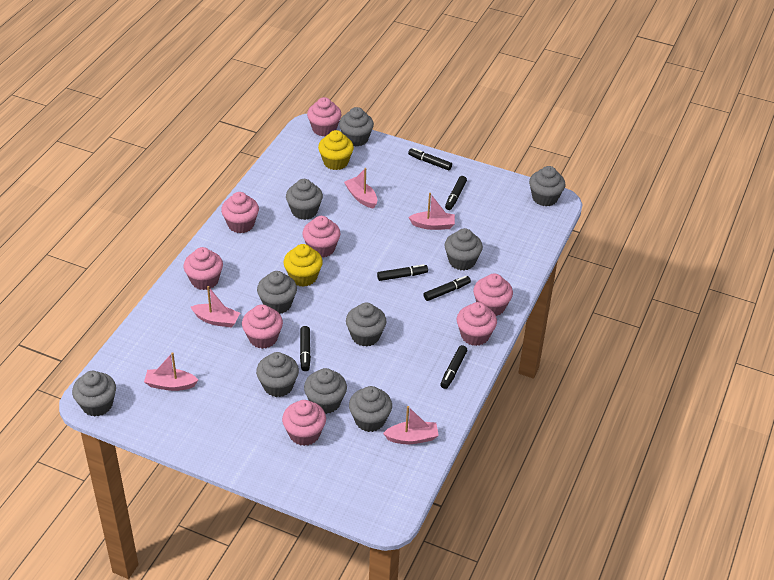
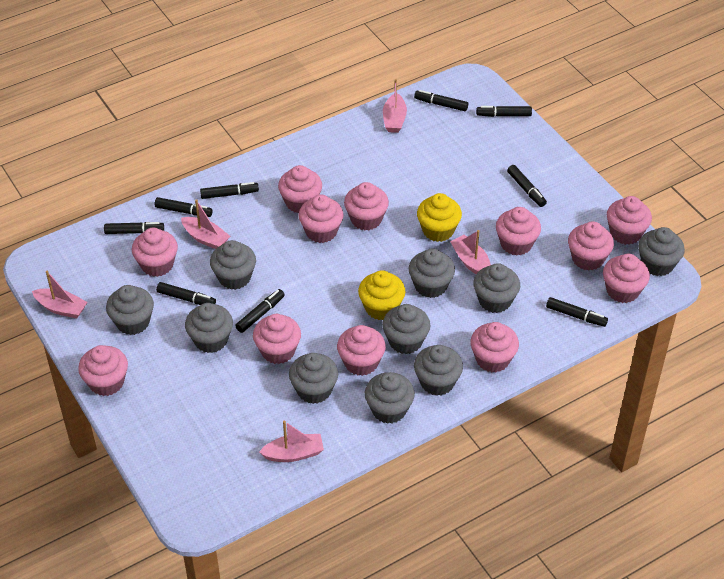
black marker: [300,326,311,371] [377,264,428,281] [408,148,452,170] [423,276,471,301] [440,345,467,389] [445,176,467,210] = 6 -> [104,222,164,234] [155,197,213,217] [156,282,216,305] [200,182,259,199] [235,289,285,333] [414,90,468,111] [476,106,532,117] [507,165,547,207] [546,297,608,327] = 9
pink cupcake: [184,247,223,290] [221,192,259,233] [242,304,283,349] [282,400,326,446] [302,216,341,258] [307,97,341,136] [457,302,497,346] [473,273,513,316] = 8 -> [78,345,128,396] [132,228,178,277] [253,314,301,364] [278,165,322,213] [299,194,344,243] [337,325,386,376] [344,182,389,230] [470,322,519,372] [496,207,541,256] [568,221,614,271] [603,254,650,303] [607,196,652,245] = 12

